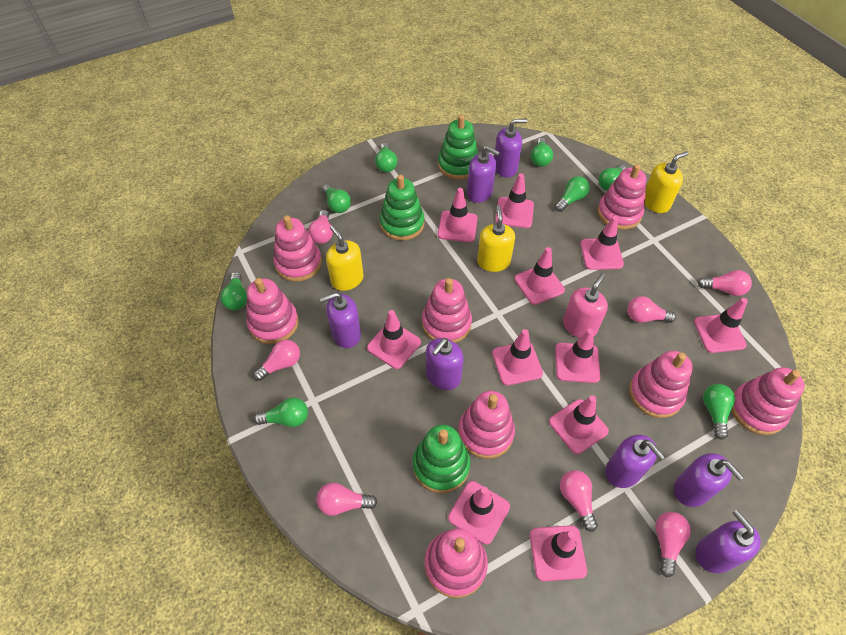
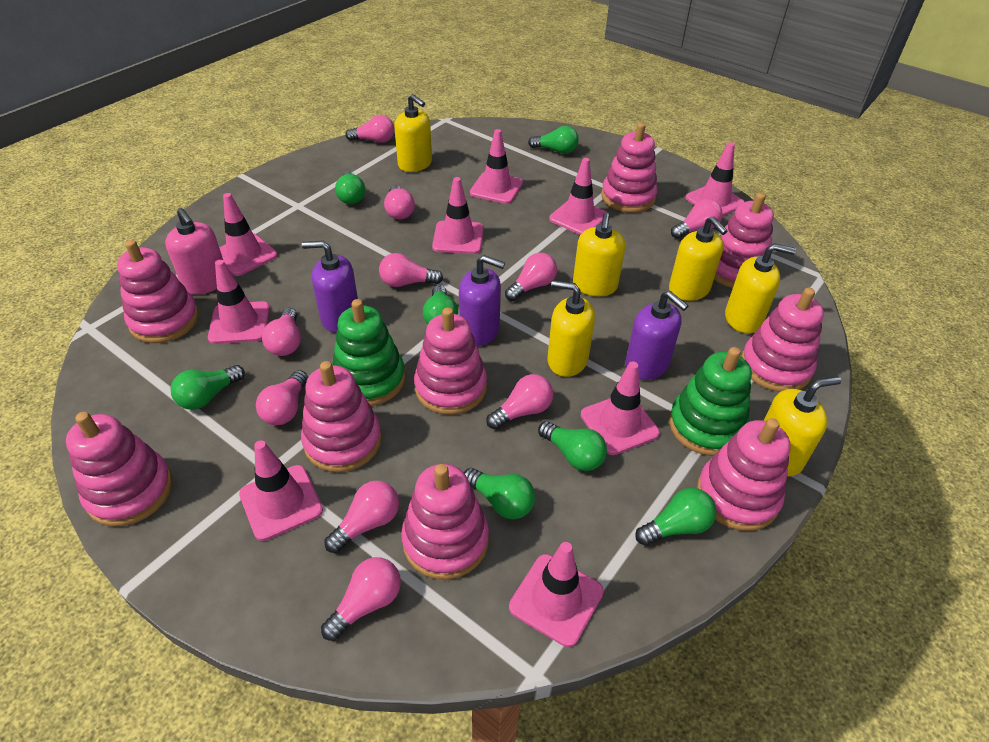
green light bulb: [220,272,247,310] [254,397,308,427] [322,184,351,213] [375,143,397,172] [531,138,553,167] [555,176,590,212] [598,164,626,191] [703,384,735,440] = 8 -> [170,365,245,410] [335,171,365,204] [423,285,458,324] [464,468,535,519] [528,126,579,154] [538,421,607,471] [635,488,716,546] = 7
green stacking toy: [380,175,425,241] [412,425,470,493] [438,115,478,180] = 3 -> [333,299,405,406] [669,347,752,456] = 2
pink light bulb: [253,340,300,381] [308,210,333,244] [317,483,378,516] [560,470,598,532] [627,296,676,323] [655,512,691,578] [698,270,752,296] = 7 -> [256,370,308,425] [262,308,301,356] [321,557,401,641] [325,480,399,553] [345,115,395,143] [379,253,443,287] [384,185,415,219] [486,374,553,429] [505,253,557,301] [671,199,722,239] = 10
pink stacking toy: [247,278,299,344] [273,215,322,282] [422,278,472,343] [425,528,488,598] [458,391,515,459] [597,164,647,230] [629,351,693,418] [731,367,805,435] = 8 -> [66,412,172,527] [117,240,199,343] [301,361,382,472] [401,464,489,580] [414,307,487,415] [601,123,658,213] [697,418,791,531] [714,193,774,288] [741,288,824,392] = 9
pink traffic cone: [367,310,421,369] [438,188,478,242] [448,481,510,544] [492,329,543,385] [495,173,534,228] [514,247,565,305] [530,525,587,581] [549,395,609,454] [555,329,600,383] [580,216,624,270] [694,298,748,353] = 11 -> [208,260,270,344] [219,193,277,276] [239,440,323,541] [432,177,484,254] [470,129,523,204] [509,542,604,647] [549,158,607,235] [581,361,660,455] [685,142,745,216] = 9
purple soap dispenser: [320,292,361,348] [426,338,464,390] [467,146,500,203] [494,119,527,178] [605,435,665,488] [674,453,744,507] [696,510,761,573] = 7 -> [302,241,358,333] [459,255,505,346] [625,291,688,380] = 3
yellow soap dispenser: [326,225,364,291] [477,205,515,272] [645,151,689,213] = 3 -> [394,94,432,172] [547,280,595,377] [573,213,626,296] [669,216,727,301] [725,243,796,333] [764,377,841,476] = 6

